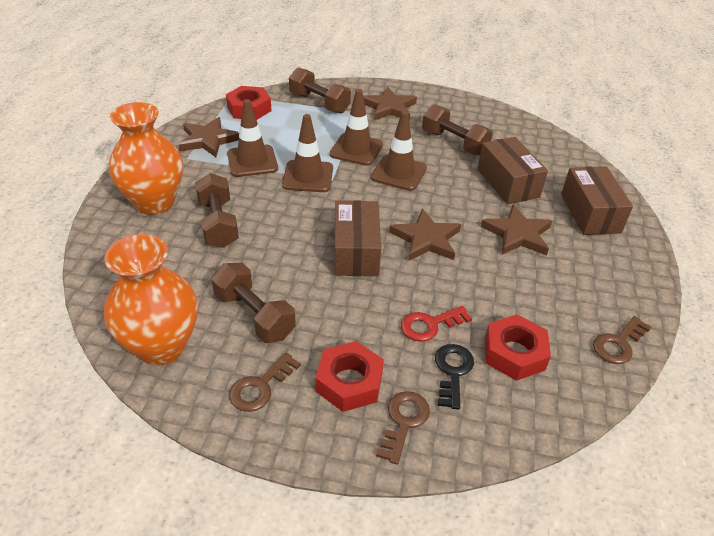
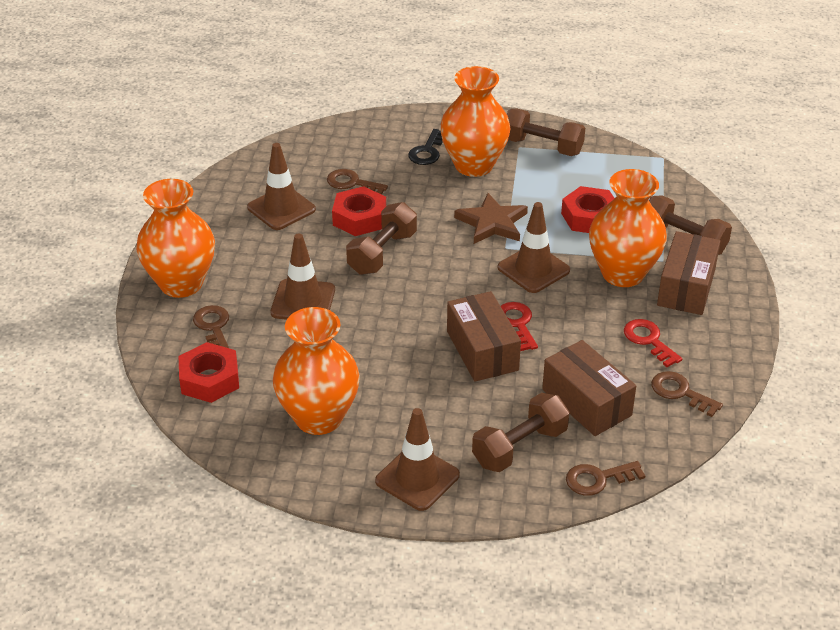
brown key: [229,353,301,412] [376,391,430,465] [593,316,651,364] = 3 -> [193,305,229,348] [327,169,388,194] [566,461,645,496] [651,371,723,417] = 4
brown star: [179,117,239,157] [363,87,417,121] [389,209,461,261] [481,205,552,255] = 4 -> [454,193,528,244] = 1
orange vase: [104,234,198,365] [109,102,183,215] = 2 -> [136,179,215,298] [273,307,360,435] [440,66,510,177] [589,169,667,287] = 4
red key: [401,306,472,342] = 1 -> [501,302,538,351] [624,319,682,367] = 2

